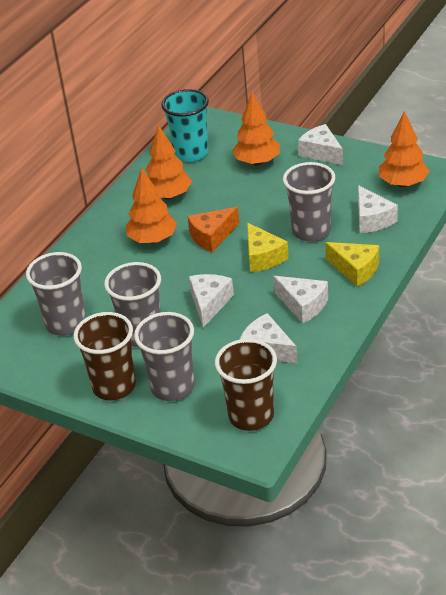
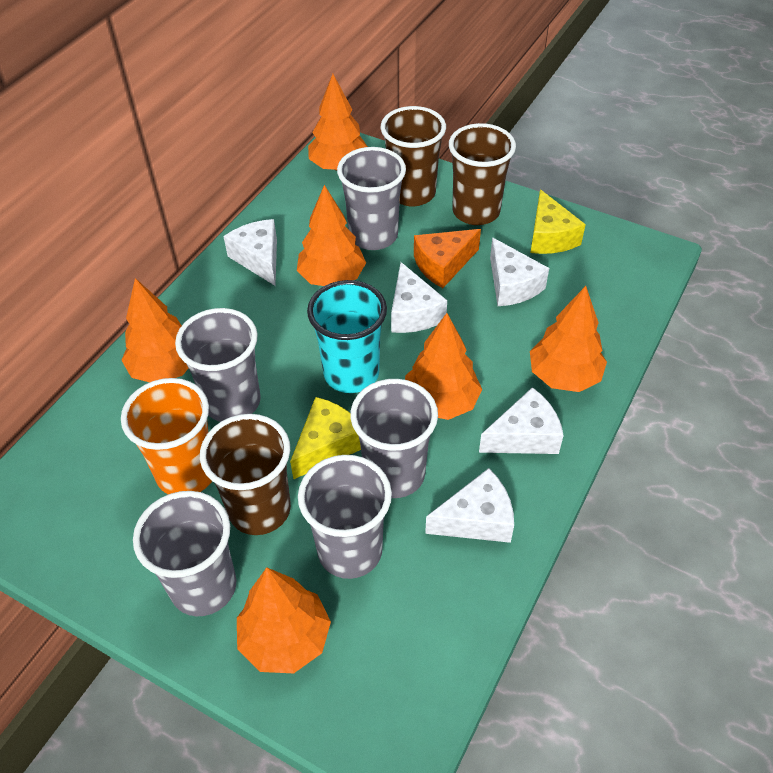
brown cup: [73,312,136,400] [215,339,277,431] = 2 -> [200,414,291,535] [380,106,446,207] [449,123,516,225] = 3
grey cup: [26,252,86,336] [104,262,161,347] [134,312,195,401] [283,162,335,242] = 4 -> [133,491,236,616] [175,308,261,422] [298,455,392,579] [337,147,406,250] [350,379,438,498] = 5
orange cup: none = 0 -> [121,378,212,494] = 1
orange tree: [126,167,177,244] [146,125,192,199] [232,92,280,165] [379,111,429,187] = 4 -> [121,278,189,382] [237,567,331,673] [297,185,366,286] [308,74,368,171] [405,313,482,420] [530,286,607,392] = 6

